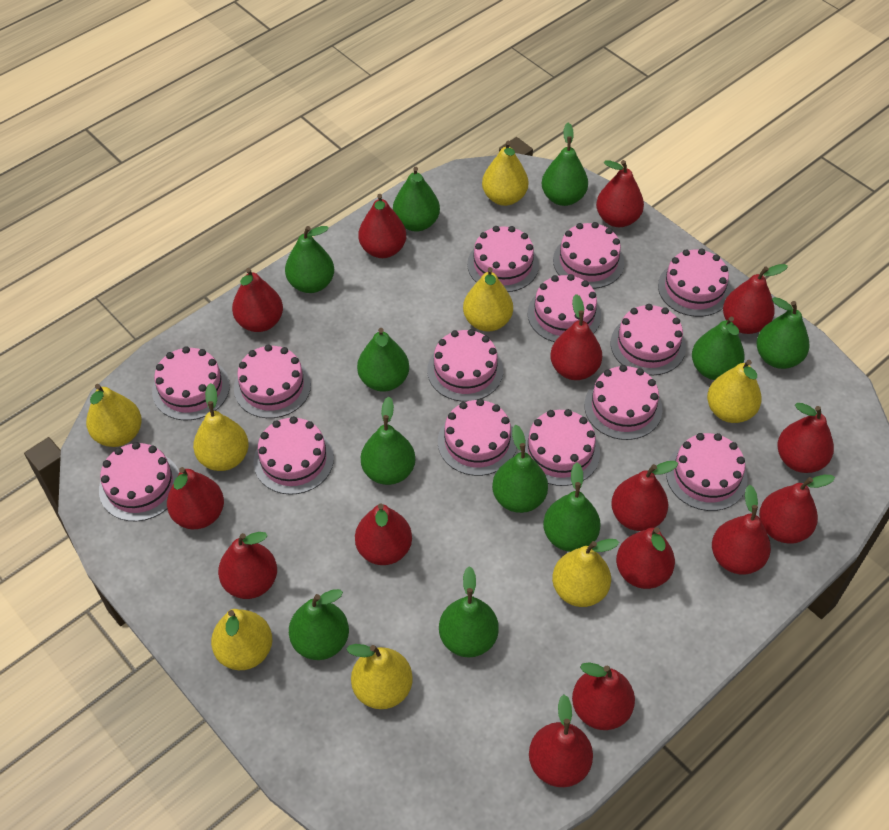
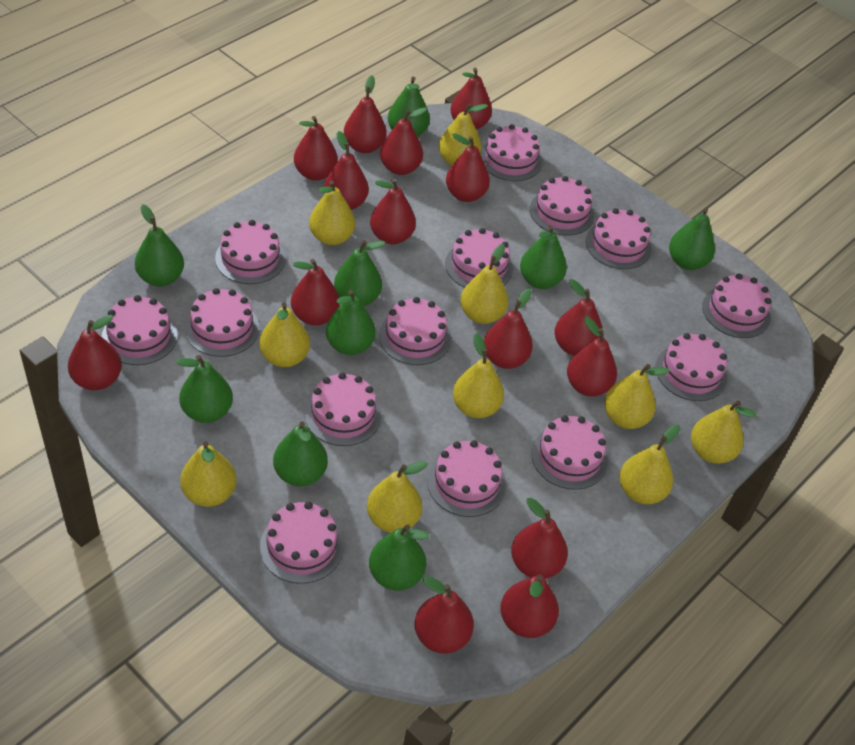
green pear: [285,226,334,293] [289,589,349,660] [357,328,409,392] [361,397,415,485] [393,167,440,232] [439,566,499,658] [492,425,548,513] [542,123,588,206] [543,462,601,552] [692,316,745,380] [756,297,810,369] = 11 -> [135,204,184,287] [176,355,233,423] [273,421,328,486] [326,290,376,355] [334,240,385,306] [369,524,429,591] [388,77,430,137] [520,225,567,289] [669,208,715,270] = 9
yellow pear: [86,384,142,447] [193,383,249,471] [211,609,272,670] [346,644,413,709] [463,267,513,332] [482,141,529,206] [552,539,619,607] [707,360,762,423] = 8 -> [180,441,237,507] [259,302,310,367] [309,180,355,245] [367,461,428,533] [439,103,488,166] [453,334,504,418] [460,244,509,324] [604,364,670,429] [619,425,680,504] [691,400,756,464] = 10

